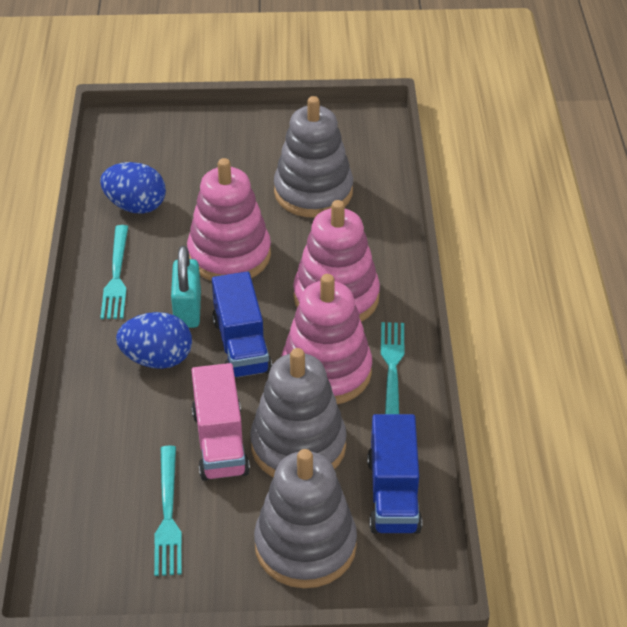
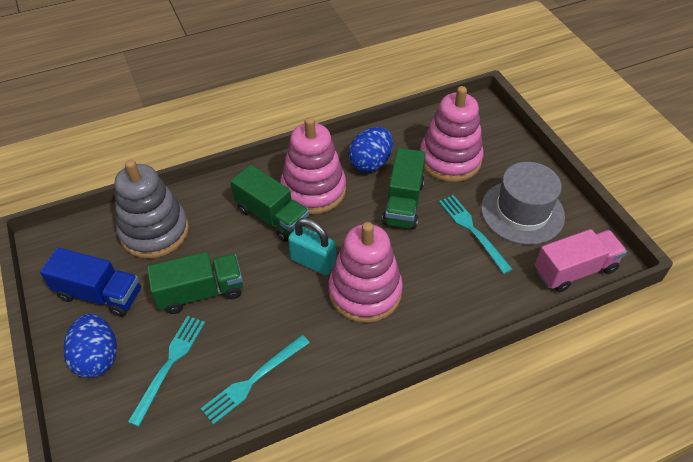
blue truck: [212,271,272,377] [367,414,422,534] = 2 -> [40,247,141,317] = 1
green truck: none = 0 -> [147,252,243,314] [230,165,309,242] [382,148,426,230] = 3
grey hat: none = 0 -> [481,162,565,245] = 1
grey stacking toy: [250,348,347,478] [254,449,357,588] [274,96,353,218] = 3 -> [115,160,189,259] = 1

